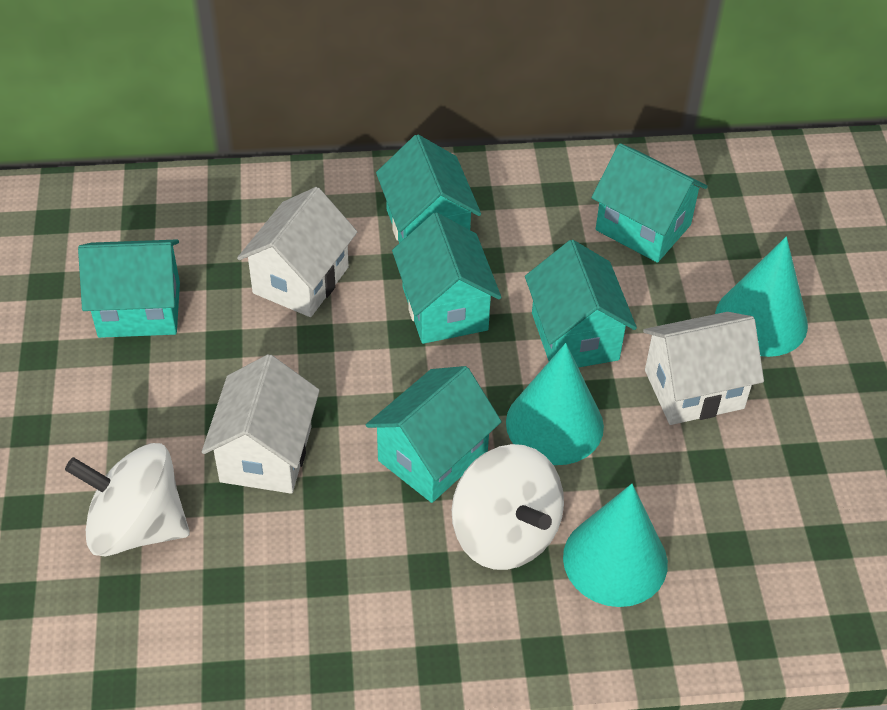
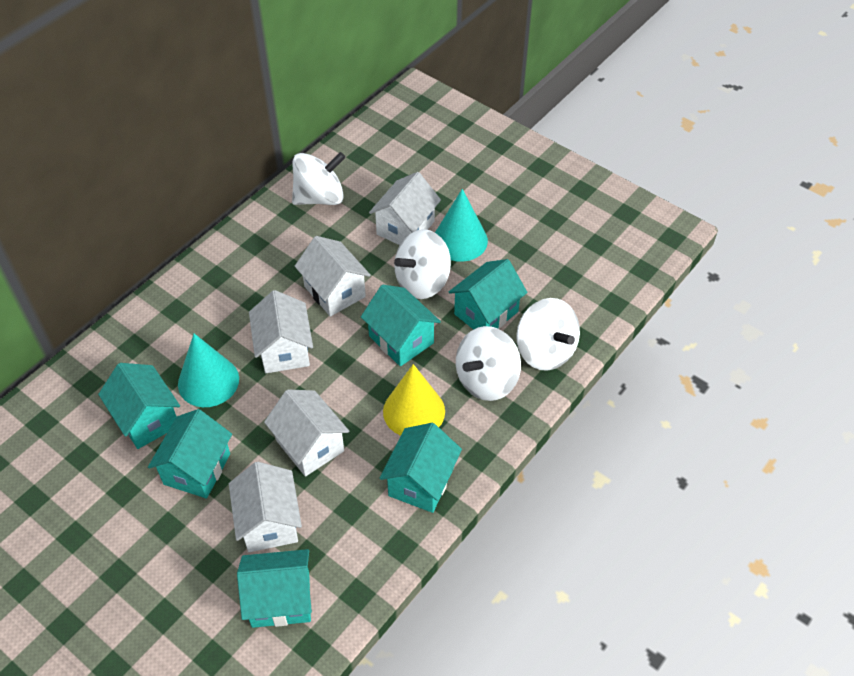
turquoise cone: [506,343,604,465] [563,484,668,607] [715,237,808,357] = 3 -> [178,333,239,407] [435,189,488,262] = 2
white house: [202,354,320,494] [237,187,357,317] [643,312,764,425] = 3 -> [229,462,302,552] [249,290,313,373] [264,389,349,477] [295,236,371,317] [369,172,441,245] = 5
white spinning top: [65,443,190,556] [452,444,564,570] = 2 -> [292,152,346,205] [394,229,451,299] [456,326,521,401] [516,298,580,371] = 4
yellow cone: none = 0 -> [383,364,445,436] = 1

